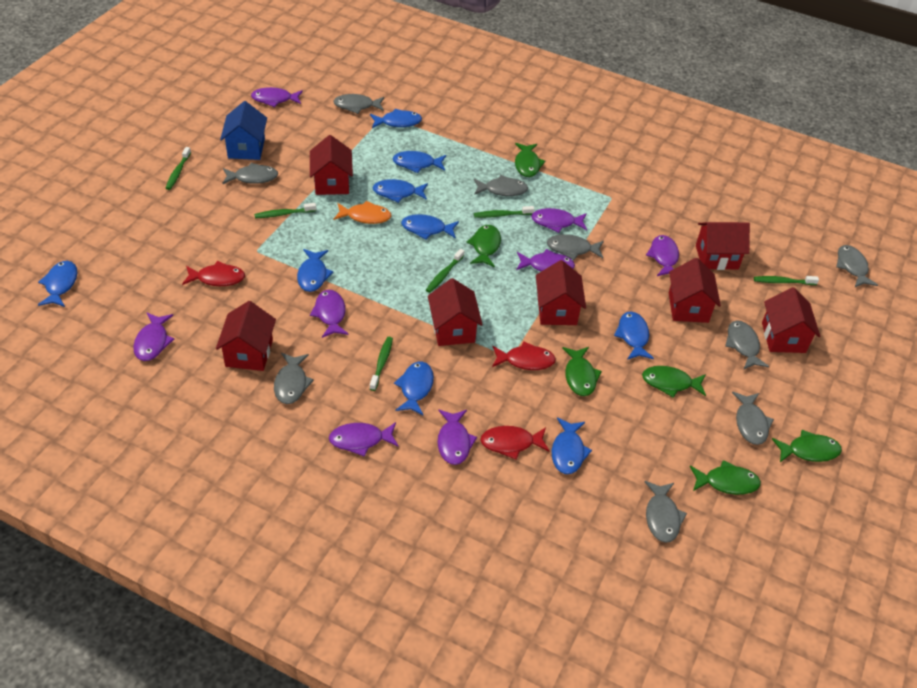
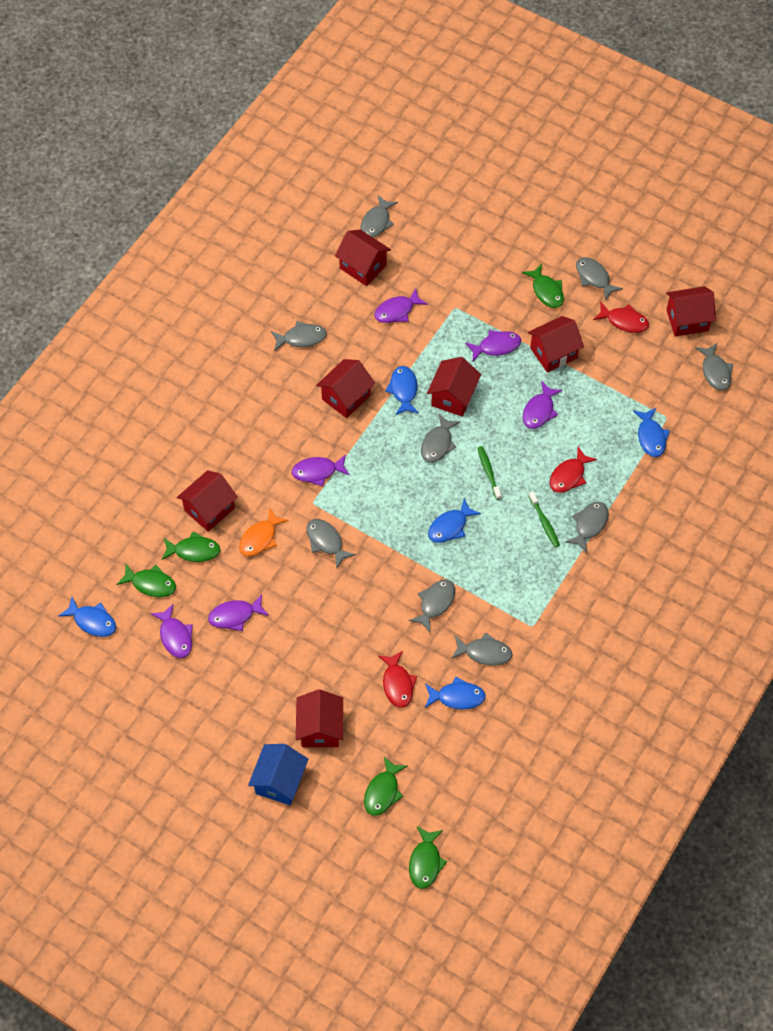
blue fish: [38,261,77,307] [297,249,333,292] [370,109,422,128] [372,179,428,203] [392,151,446,173] [394,362,434,415] [401,214,459,240] [552,418,592,474] [614,311,654,360] = 9 -> [58,597,116,637] [385,366,419,415] [425,676,486,710] [428,498,481,543] [633,408,670,457] = 5
green fish: [466,225,501,267] [515,143,546,177] [562,347,602,396] [642,366,706,398] [690,460,761,495] [772,430,842,462] = 6 -> [116,564,176,597] [161,532,220,562] [364,756,407,816] [409,827,447,889] [522,264,564,308] = 5
green toothbrush: [166,147,191,190] [254,203,316,218] [370,337,393,391] [426,249,464,293] [474,206,534,218] [754,276,819,285] = 6 -> [478,446,502,500] [528,492,560,547] = 2
purple fish: [133,312,174,361] [251,87,303,107] [310,290,349,338] [329,422,398,457] [437,410,477,465] [516,249,575,271] [531,208,587,233] [646,235,679,276] = 8 -> [150,603,193,658] [208,594,269,631] [292,454,350,486] [374,288,428,323] [465,330,521,361] [523,381,563,429] = 6

